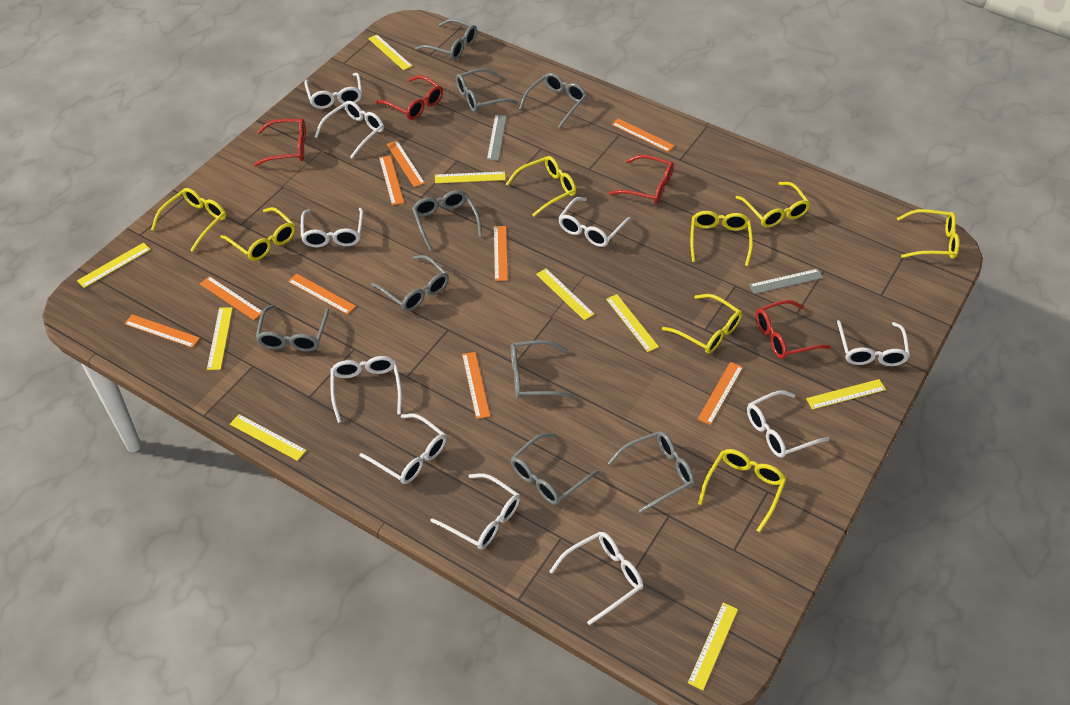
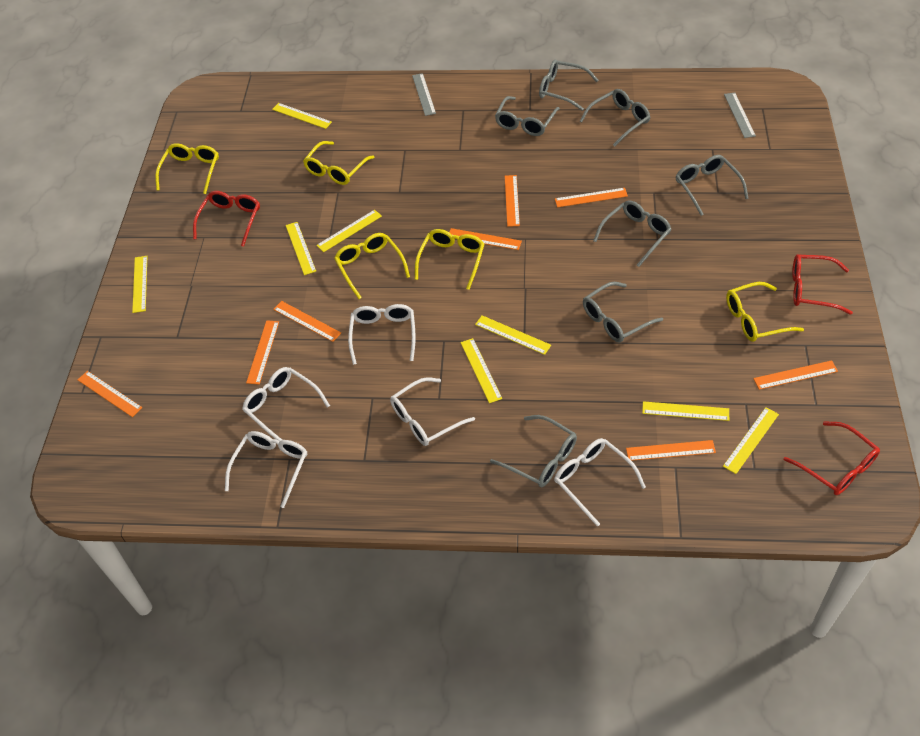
grey glasses: [256,305,329,352] [371,255,449,311] [412,190,482,251] [415,19,477,60] [456,68,518,112] [511,340,575,399] [511,433,599,505] [519,73,587,128] [608,431,695,513] = 9 -> [490,415,577,487] [495,96,560,136] [539,60,598,111] [580,89,650,147] [583,282,663,343] [593,200,671,267] [676,155,749,216] = 7
orange ruler: [124,314,200,348] [200,276,262,320] [288,273,356,315] [379,156,404,205] [387,141,425,187] [462,352,490,419] [494,226,508,281] [612,119,675,152] [698,362,743,425] = 9 -> [77,371,142,417] [246,320,279,385] [273,301,341,342] [449,228,522,250] [505,175,520,227] [555,188,628,207] [626,440,716,461] [753,360,838,390] = 8
red glasses: [254,118,306,167] [376,75,443,120] [609,155,674,204] [755,300,831,359] = 4 -> [193,191,260,247] [783,421,880,495] [792,254,853,315] = 3
white glasses: [301,208,363,247] [304,73,362,109] [315,101,384,159] [330,356,402,423] [359,413,447,484] [431,473,520,549] [549,532,643,625] [558,197,631,247] [747,390,830,458] [837,320,910,366] = 10 -> [225,431,307,508] [242,367,330,441] [348,304,416,365] [390,377,475,446] [554,438,646,526] = 5
yellow glasses: [151,188,226,252] [221,207,295,261] [506,156,576,216] [662,294,742,354] [690,211,753,266] [698,449,786,532] [735,182,811,228] [897,209,959,259] = 8 -> [155,143,219,194] [303,141,375,185] [334,233,410,299] [415,229,484,290] [726,282,804,342] = 5
yellow ruler: [77,242,151,288] [207,307,233,370] [230,414,307,461] [368,35,412,70] [435,171,506,183] [536,268,594,320] [606,294,659,352] [688,603,738,690] [806,379,886,410] = 9 -> [132,256,147,313] [272,103,332,129] [286,222,316,275] [316,210,382,252] [460,338,502,403] [475,315,551,355] [642,401,729,421] [723,407,779,474] = 8

